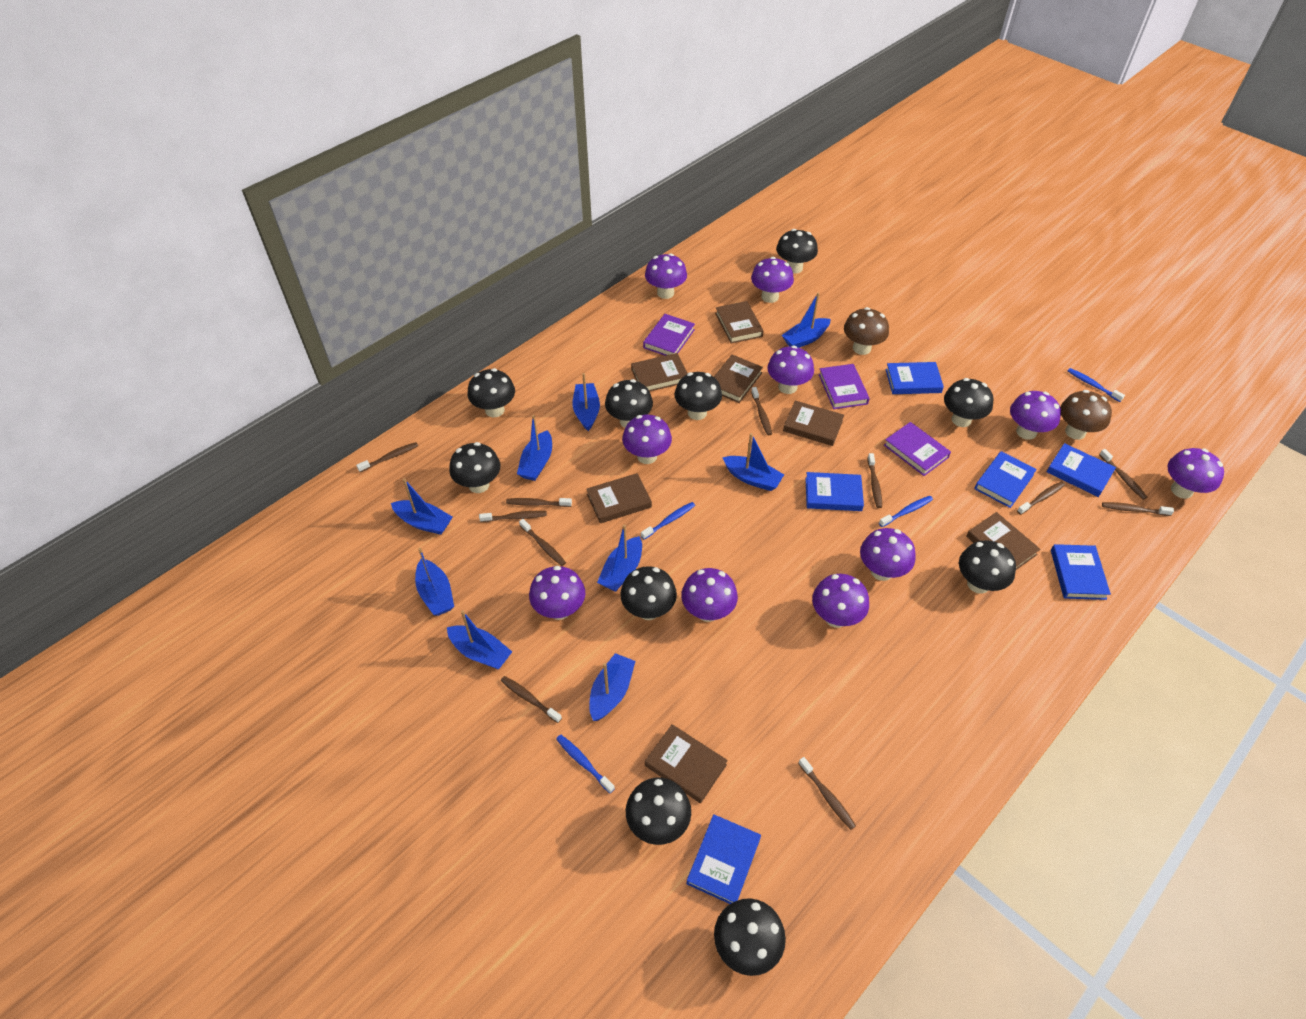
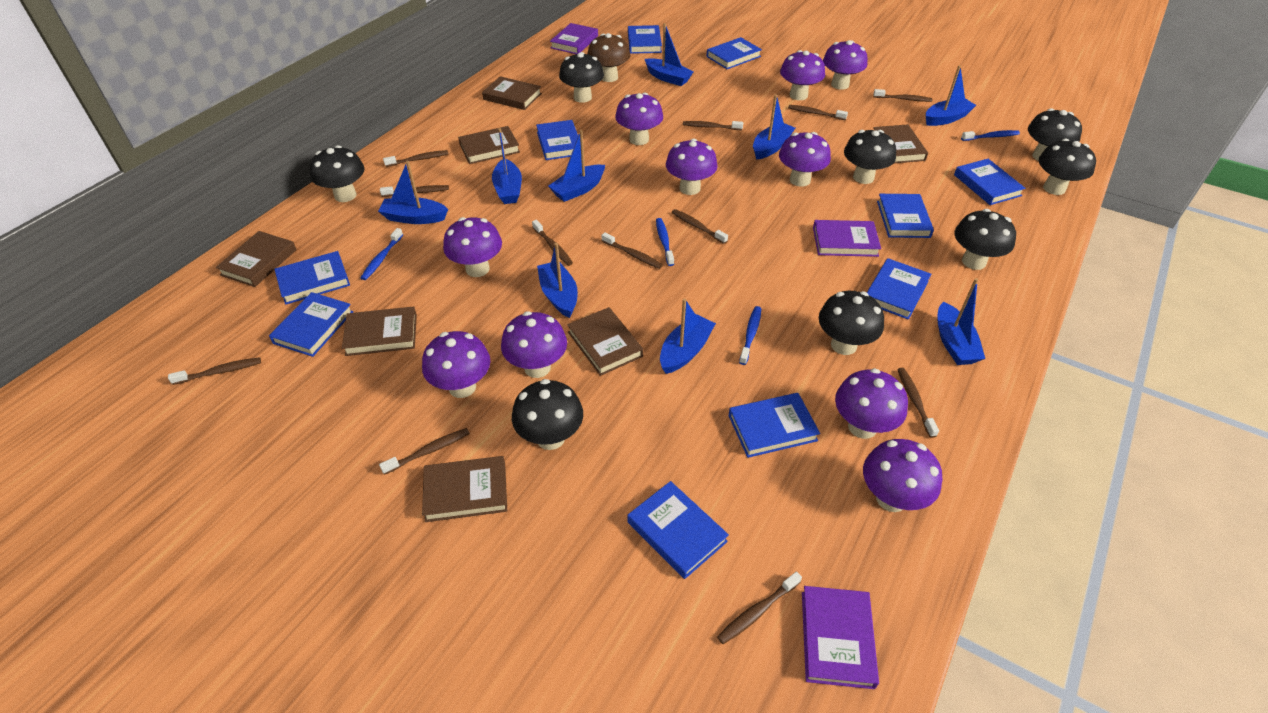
black mushroom: [449,442,501,493] [468,368,515,417] [605,379,653,428] [620,566,677,620] [626,777,691,845] [674,372,722,420] [714,898,786,976] [776,229,818,274] [944,378,993,427] [959,540,1016,594] = 10 -> [309,145,364,202] [512,379,583,450] [559,52,604,103] [819,291,884,355] [844,130,896,184] [955,209,1016,270] [1028,108,1082,161] [1039,139,1096,195] = 8
blue book: [686,814,761,904] [805,472,864,511] [886,362,944,394] [974,451,1037,508] [1047,443,1116,497] [1051,544,1111,600] = 6 -> [269,292,353,357] [274,251,350,305] [536,120,581,160] [628,25,662,54] [628,481,729,579] [706,37,762,69] [729,393,820,458] [867,258,931,320] [877,194,934,238] [954,159,1025,205] = 10
brown mushroom: [844,307,889,355] [1060,390,1112,440] = 2 -> [587,33,630,82] = 1
brown toothbrush: [356,442,418,472] [479,511,547,522] [501,676,562,723] [506,498,572,507] [519,519,566,566] [751,387,772,435] [798,757,856,830] [867,453,882,508] [1017,481,1065,515] [1099,449,1148,500] [1102,502,1174,516] = 11 -> [168,357,261,385] [379,428,470,475] [380,185,449,197] [383,150,448,167] [532,220,573,266] [602,232,663,269] [672,209,728,244] [683,121,743,130] [717,571,802,644] [788,105,848,120] [873,89,933,102] [897,368,939,438] = 12

